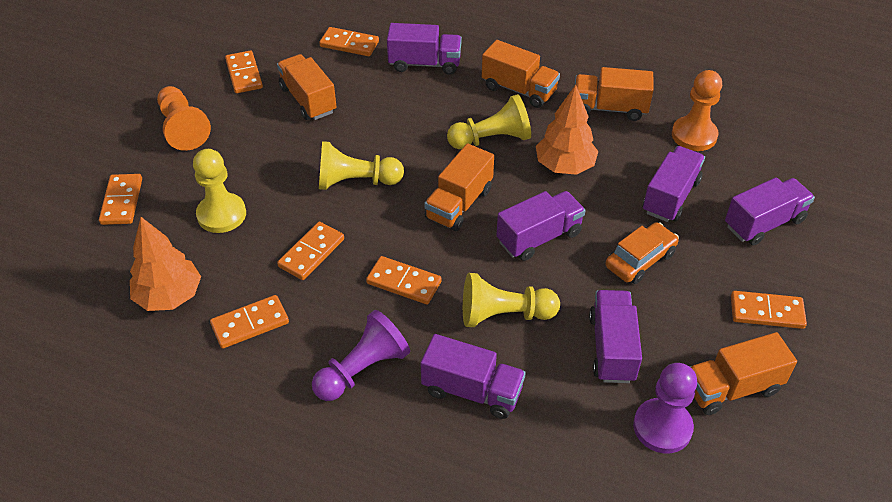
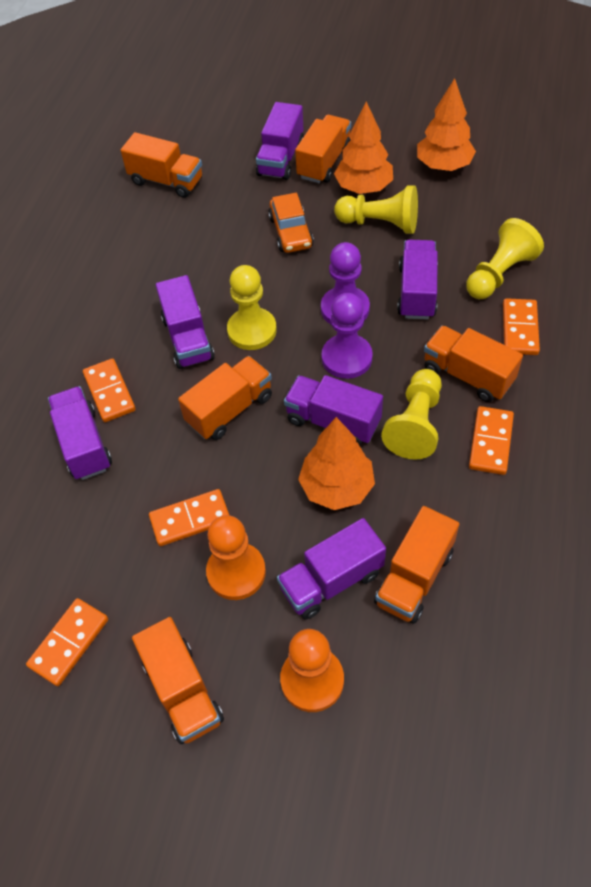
orange domino: [99,174,142,225] [210,295,289,349] [225,51,263,93] [277,222,344,280] [319,27,379,56] [366,256,442,304] [731,291,807,329] = 7 -> [26,598,108,686] [83,358,136,422] [149,489,229,546] [469,406,514,475] [503,298,540,355] = 5
orange tree: [130,217,201,311] [536,85,599,175] = 2 -> [298,417,375,510] [334,101,393,194] [417,78,476,171] = 3
orange truck: [277,54,337,120] [424,143,494,231] [482,40,560,108] [575,67,654,121] [690,332,797,415] = 5 -> [120,132,202,198] [132,617,224,744] [178,356,272,440] [295,115,351,183] [374,506,459,624] [424,326,523,402] = 6

